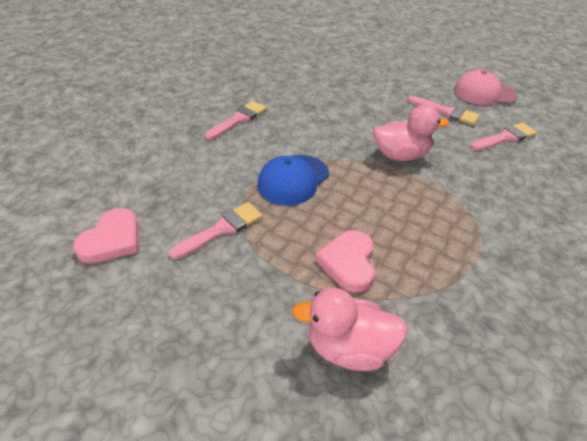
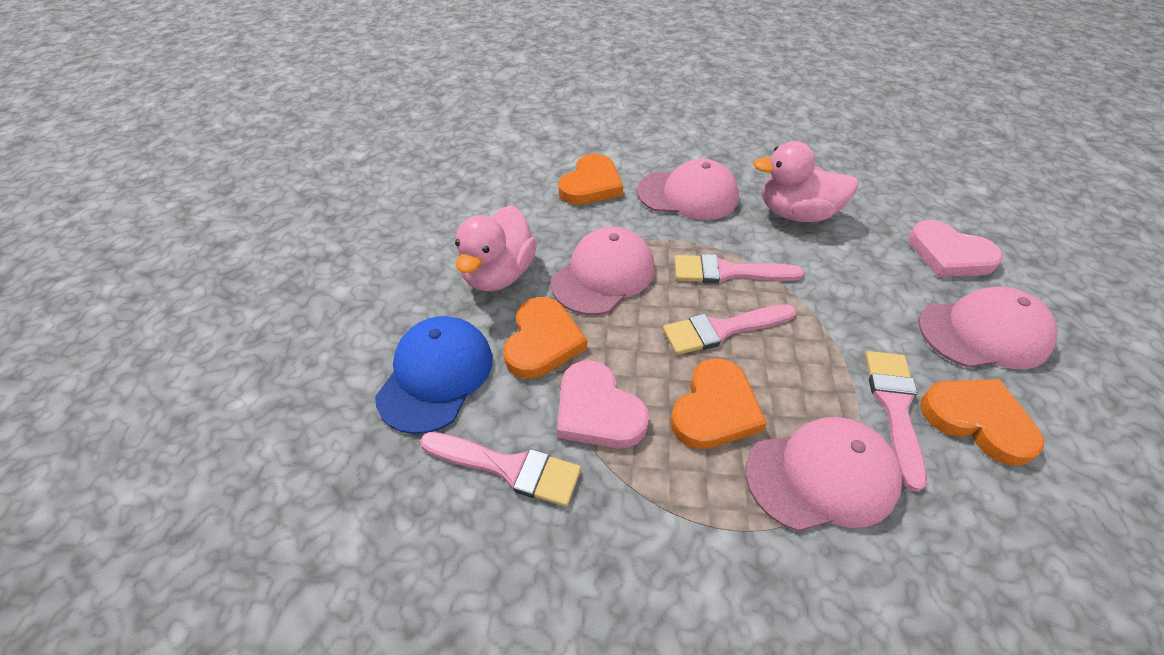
orange heart: none = 0 -> [503,297,587,379] [558,154,623,205] [670,358,767,449] [920,379,1044,466] = 4
pink cap: [454,70,518,105] = 1 -> [551,227,654,315] [637,159,739,220] [746,417,902,531] [918,287,1058,369] = 4

